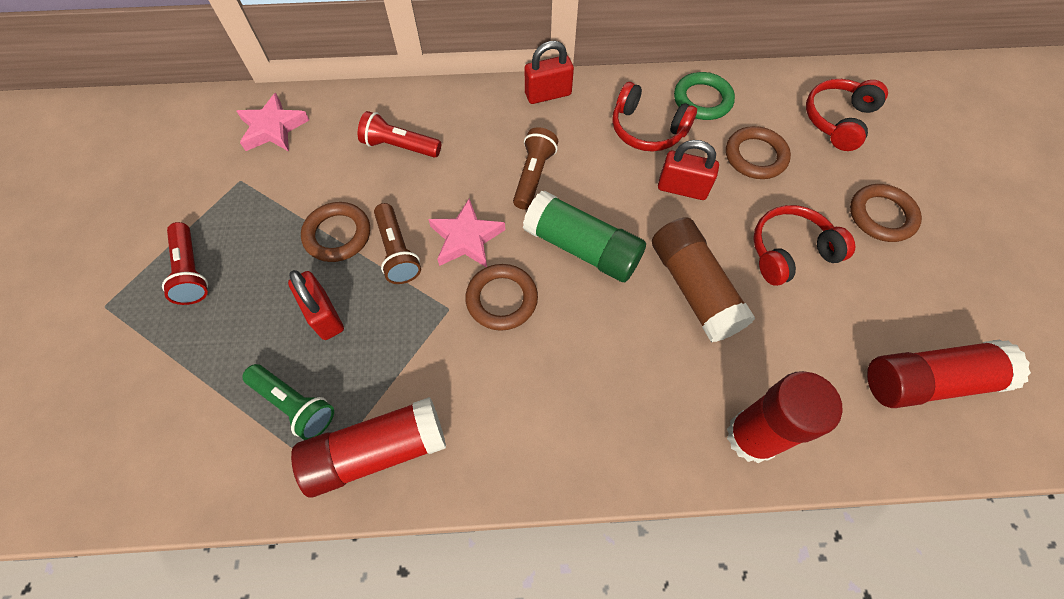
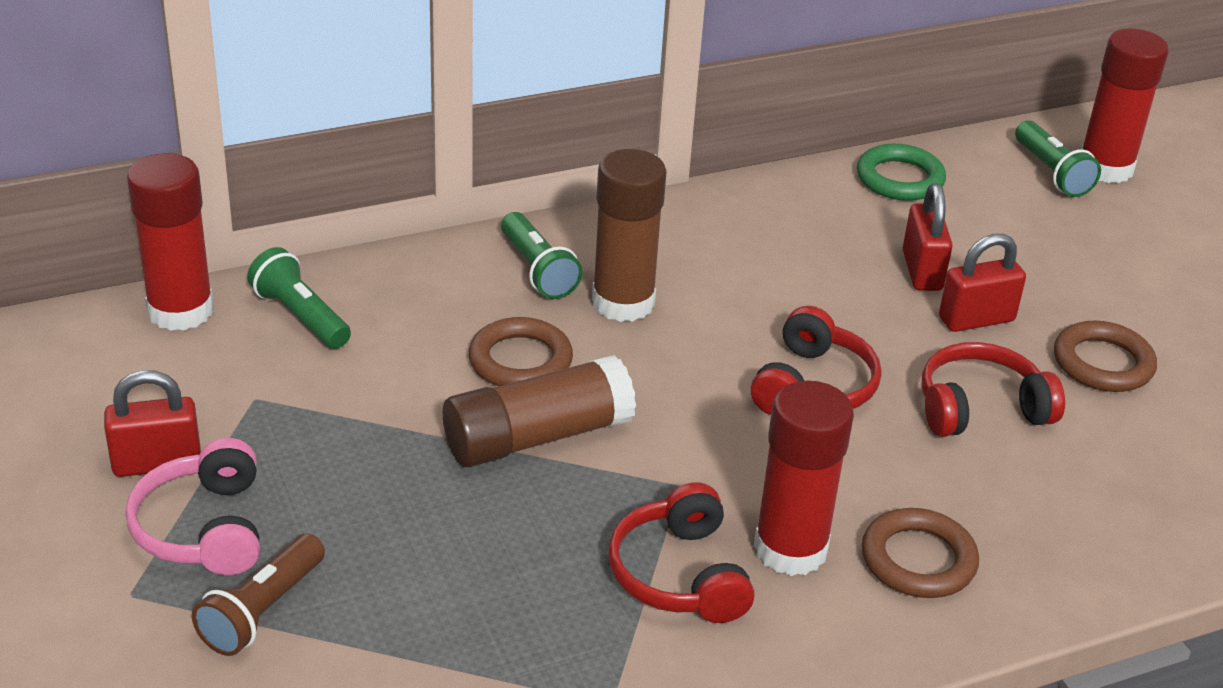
brown flashlight: [374,203,421,284] [513,127,558,210] = 2 -> [192,533,325,656] = 1
brown glue stick: [652,217,755,342] = 1 -> [443,355,636,468] [592,149,667,322] = 2
brown ring: [301,202,370,262] [465,264,538,331] [726,126,791,179] [850,184,922,242] = 4 -> [469,317,573,386] [862,508,979,598] [1054,321,1157,392] = 3
green flashlight: [242,364,334,440] = 1 -> [247,247,351,349] [501,212,582,299] [1015,121,1101,197] = 3
green glue stick: [523,191,646,282] = 1 -> none = 0
pink headphones: none = 0 -> [125,438,260,575] = 1
pink star: [236,93,309,151] [428,198,505,267] = 2 -> none = 0
red flashlight: [162,222,208,305] [358,111,441,158] = 2 -> none = 0

